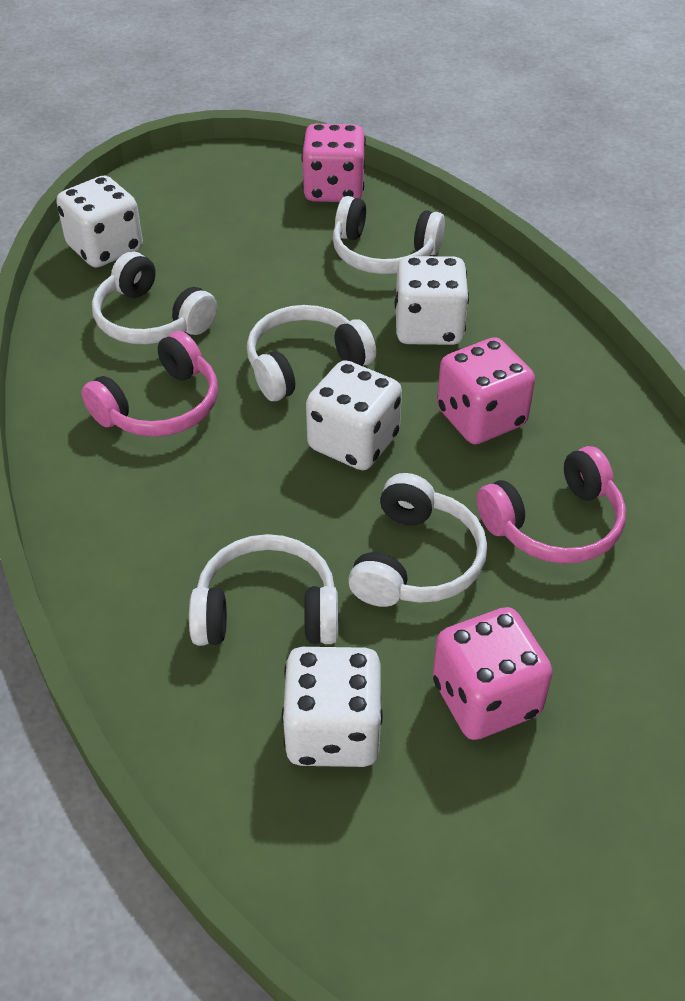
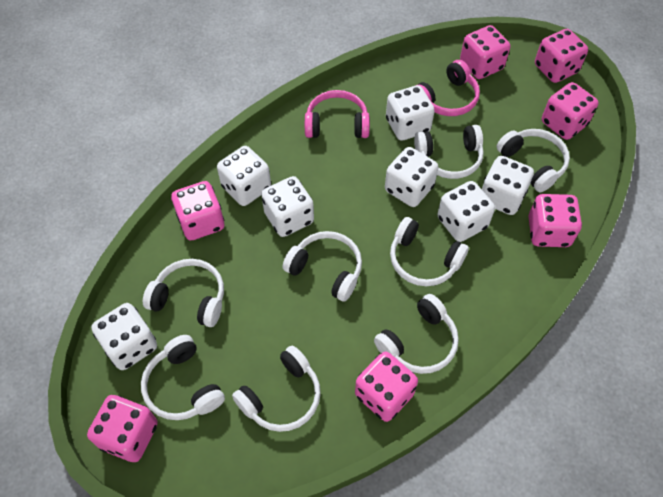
pink dice: [302,124,366,202] [433,607,553,740] [437,337,535,444] = 3 -> [87,395,158,462] [171,181,224,240] [355,352,418,422] [460,25,510,79] [528,194,582,247] [535,29,588,83] [542,82,599,140] = 7
white dice: [56,175,143,268] [282,647,383,767] [306,360,402,470] [394,256,469,345] = 4 -> [91,303,157,370] [217,146,271,206] [261,176,314,237] [385,147,439,207] [386,85,435,141] [437,181,495,242] [482,156,534,215] = 7
white headphones: [92,252,217,344] [189,534,338,646] [247,305,376,401] [333,196,445,274] [348,473,487,607] = 5 -> [141,335,225,420] [143,259,224,327] [232,346,321,432] [283,231,362,302] [374,294,459,374] [390,217,469,286] [414,125,484,179] [496,129,570,192] = 8

